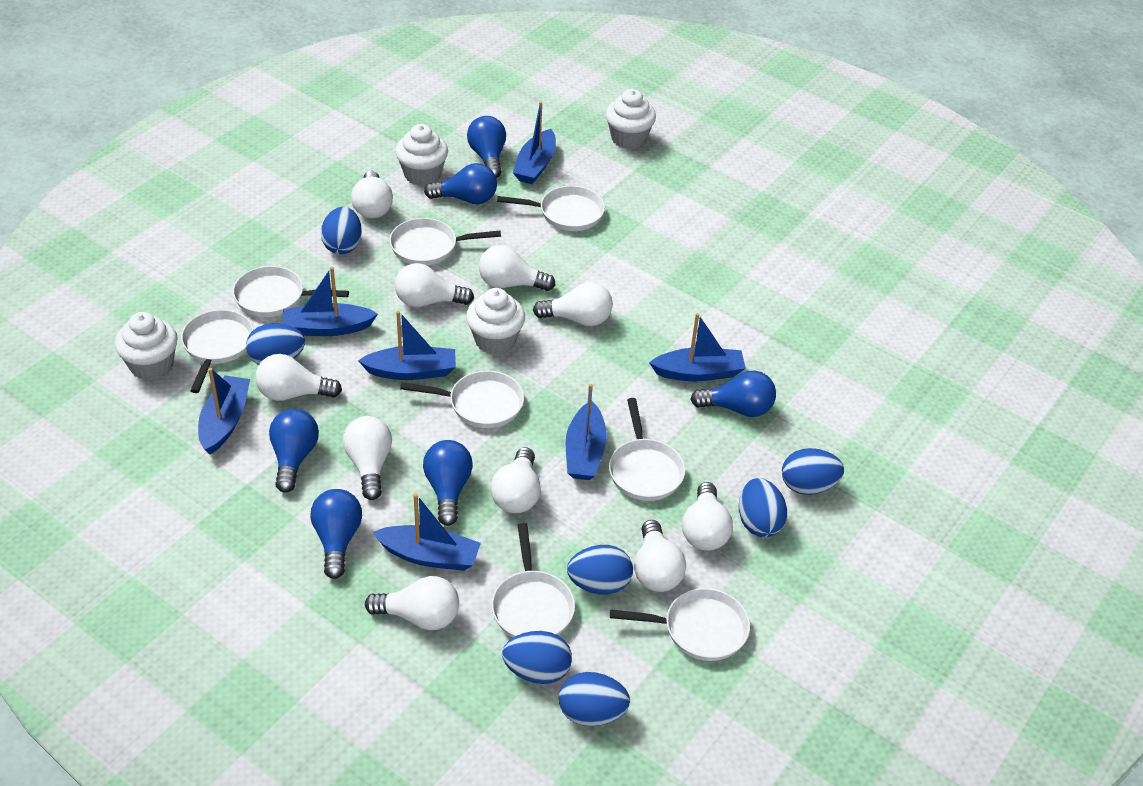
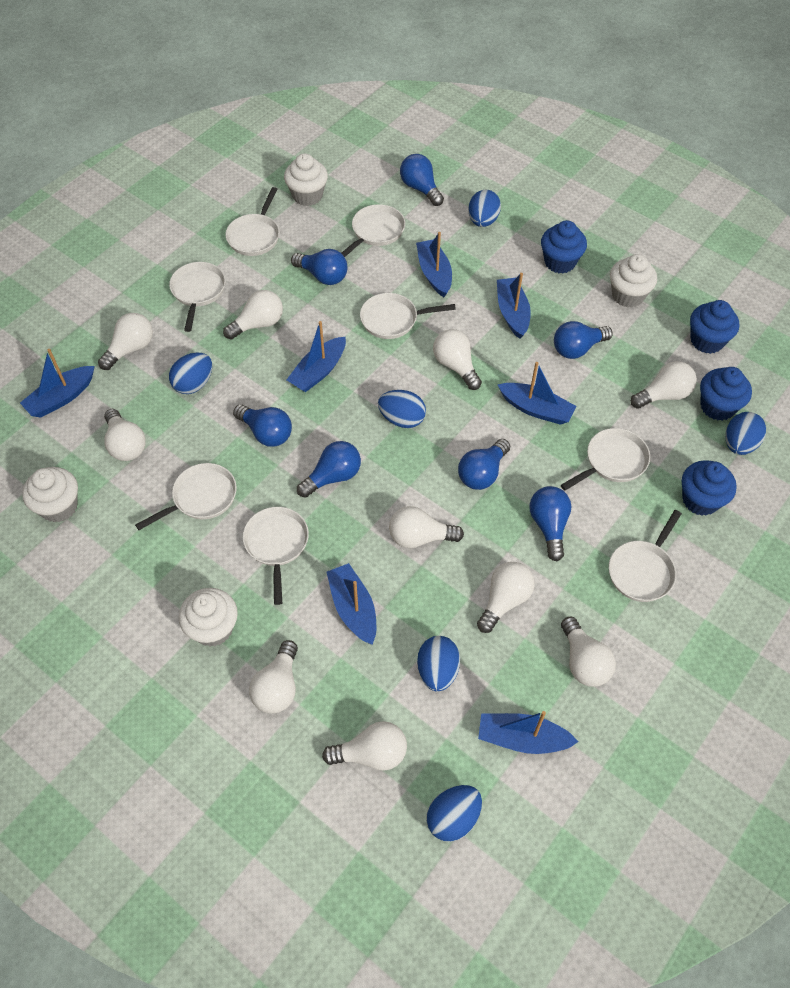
blue cupcake: none = 0 -> [541,220,587,273] [682,460,737,516] [690,300,739,354] [700,367,752,421] = 4
blue egg: [246,323,305,365] [321,207,362,254] [502,631,572,684] [559,672,630,726] [567,545,633,594] [739,478,787,537] [782,448,844,495] = 7 -> [169,353,212,394] [378,390,426,428] [417,636,460,692] [426,785,482,842] [468,190,501,227] [725,412,766,455] = 6
blue light bulb: [269,409,319,493] [310,489,362,579] [423,440,473,526] [424,163,497,204] [467,116,506,178] [690,371,776,417] = 6 -> [233,404,292,447] [291,249,348,285] [297,441,361,498] [400,154,444,206] [458,439,510,490] [529,486,572,561] [554,321,613,359] = 7

